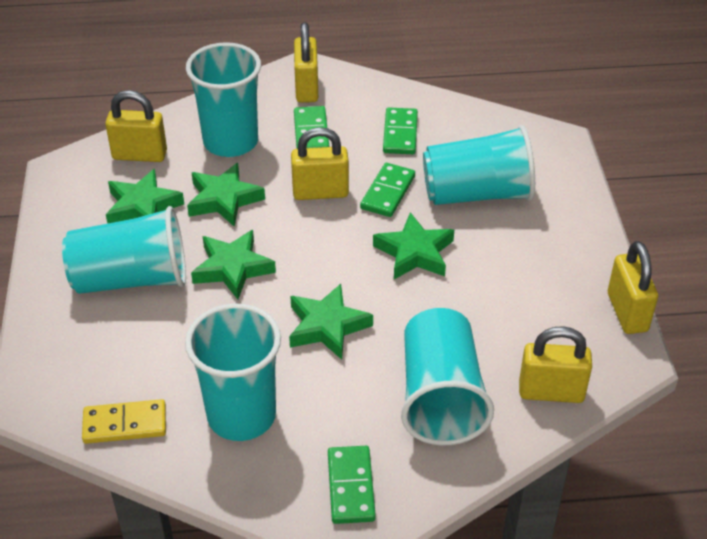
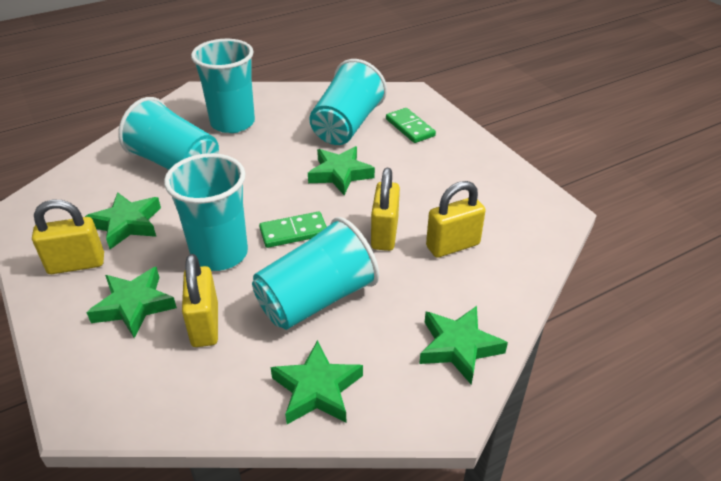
green domino: [294,106,329,149] [328,446,376,524] [360,163,415,217] [383,108,418,154] = 4 -> [259,212,327,248] [386,108,436,143] = 2
yellow domino: [82,399,166,444] = 1 -> none = 0
yellow padlock: [105,90,167,162] [291,127,349,200] [294,22,318,103] [519,326,592,403] [608,241,658,334] = 5 -> [32,200,104,274] [182,254,218,347] [371,168,400,251] [426,181,486,258] = 4

